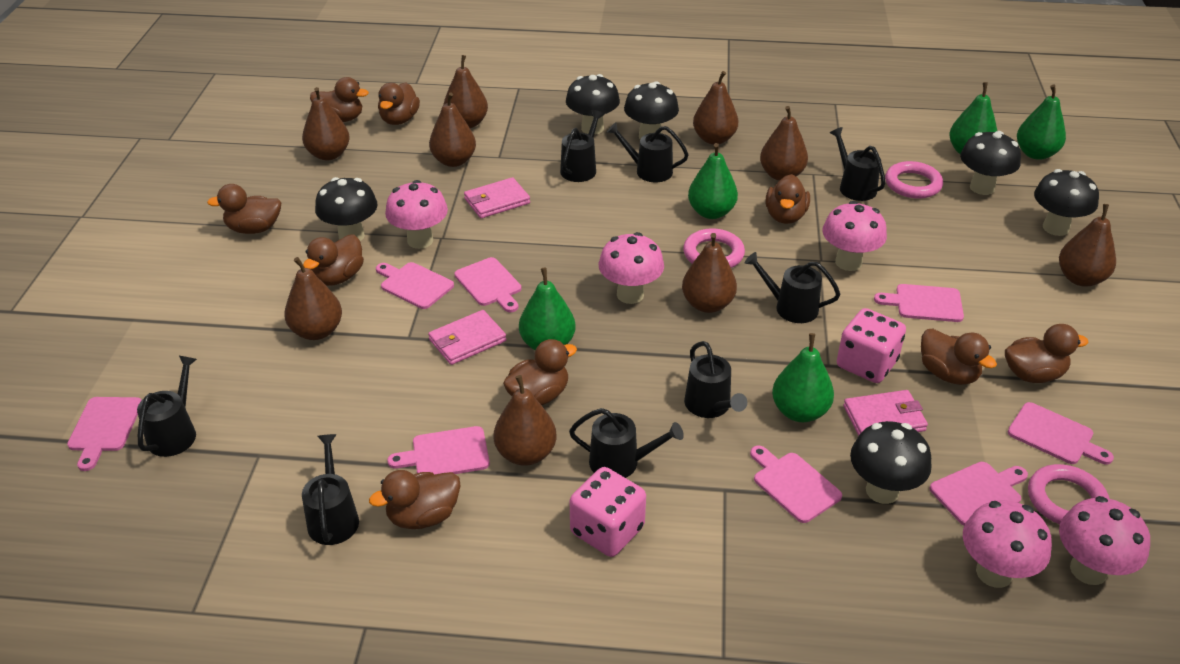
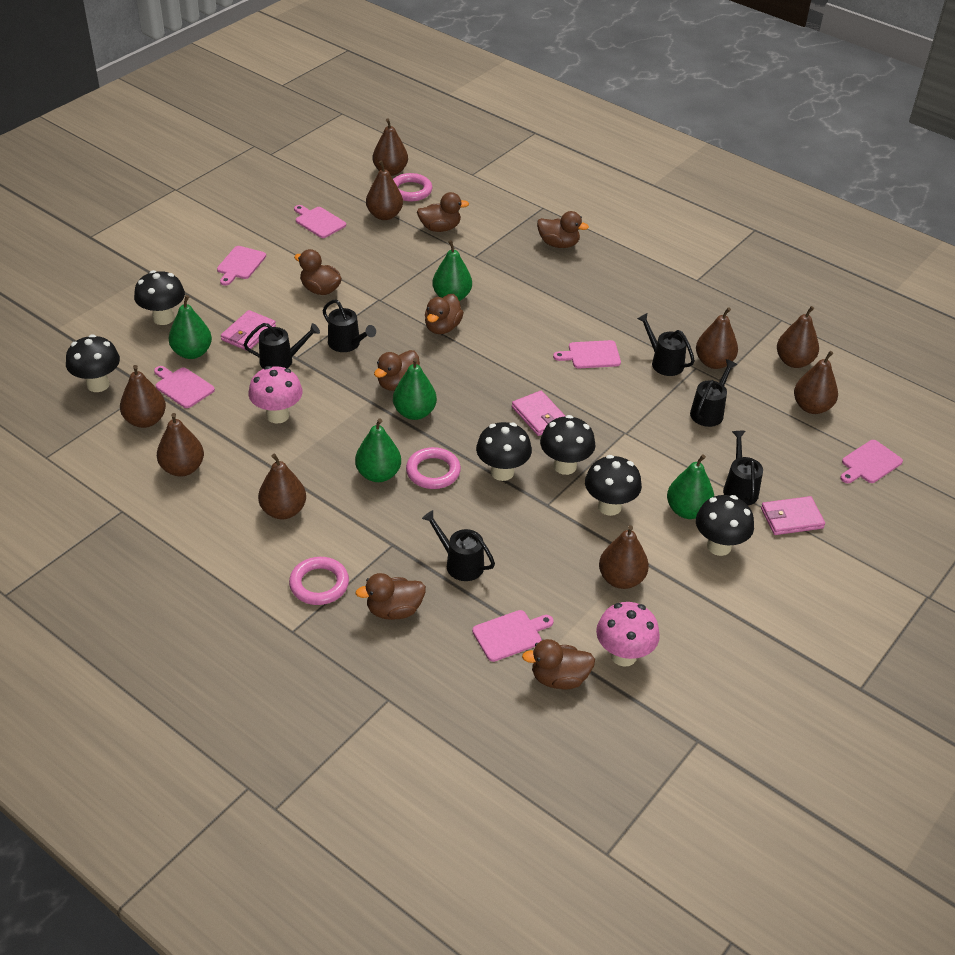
black watering can: [137,356,197,457] [302,434,359,545] [560,110,604,182] [569,408,684,478] [607,122,689,182] [684,341,747,418] [744,252,840,323] [830,127,886,201] = 8 -> [244,323,320,369] [323,299,376,352] [422,510,495,581] [637,313,695,376] [690,359,737,427] [723,431,763,506] = 6
brown duck: [207,184,281,234] [303,234,364,286] [310,77,369,122] [369,470,461,529] [378,82,420,125] [503,339,577,405] [766,174,810,224] [921,329,997,385] [1005,324,1089,383] = 9 -> [294,249,342,295] [355,573,426,620] [374,350,420,391] [417,192,469,232] [425,294,464,334] [522,639,595,689] [537,211,589,248] = 7
pink cutting board: [67,397,142,471] [376,262,454,309] [387,426,490,475] [454,257,521,312] [750,446,842,523] [874,284,964,322] [929,462,1028,526] [1008,402,1114,465] = 8 -> [154,366,215,408] [217,246,266,286] [294,205,346,238] [472,610,554,662] [553,340,621,368] [840,440,903,483] = 6
pink dice: [570,467,646,557] [837,308,906,383] = 2 -> none = 0
pink mushroom: [385,180,448,249] [599,232,664,304] [822,201,887,271] [963,500,1052,588] [1059,496,1150,585] = 5 -> [249,366,303,424] [596,602,660,667] = 2

